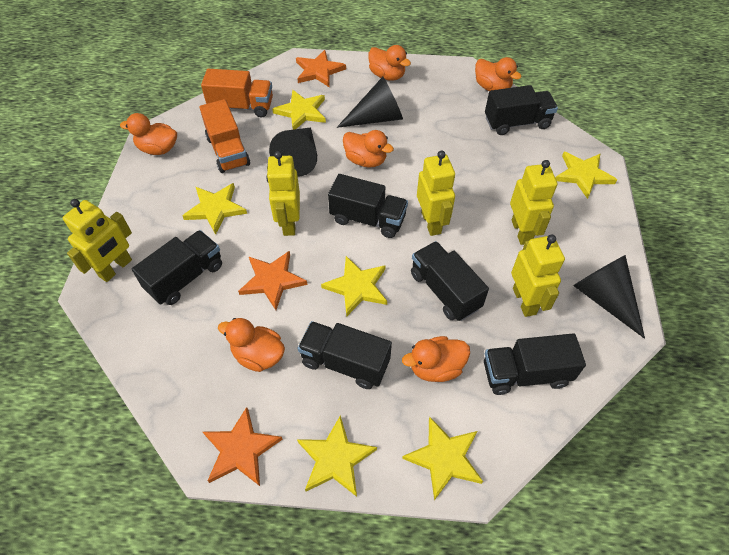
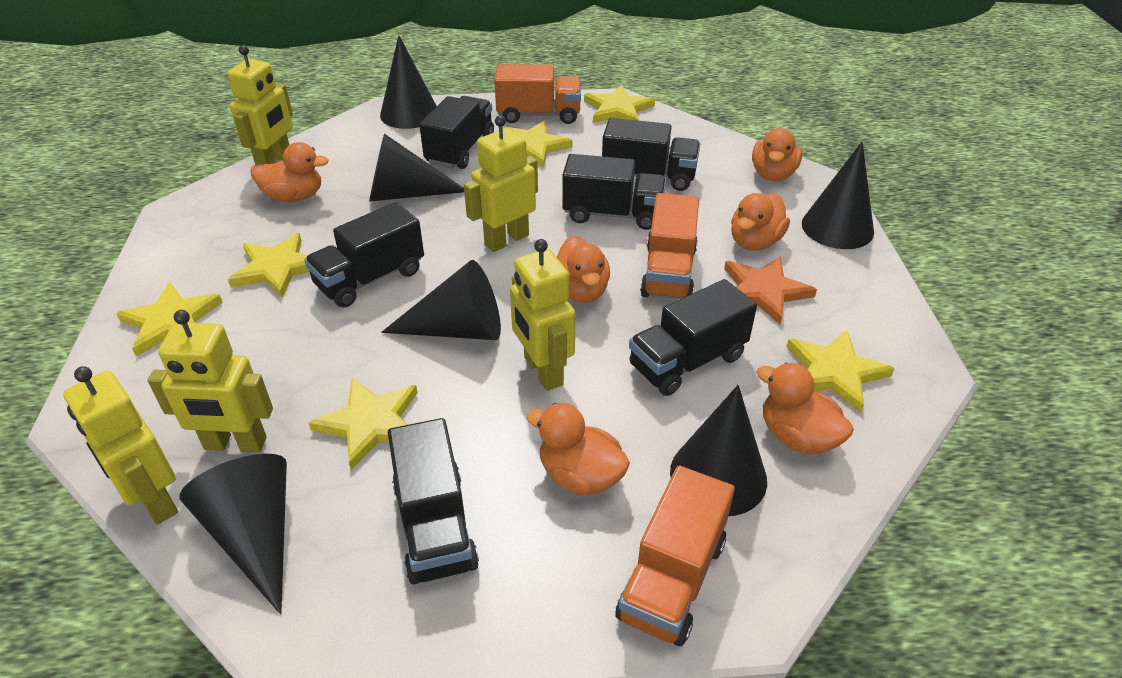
black cone: [269,127,317,177] [337,77,403,128] [573,255,645,339] = 3 -> [180,454,287,615] [369,133,464,201] [380,35,437,129] [381,260,501,340] [670,385,767,516] [802,142,874,249] = 6
orange star: [203,407,283,486] [238,251,308,310] [296,50,346,88] = 3 -> [724,256,817,324] = 1
orange truck: [199,99,250,173] [201,69,273,117] = 2 -> [494,64,581,124] [615,466,735,646] [640,193,699,299] = 3

